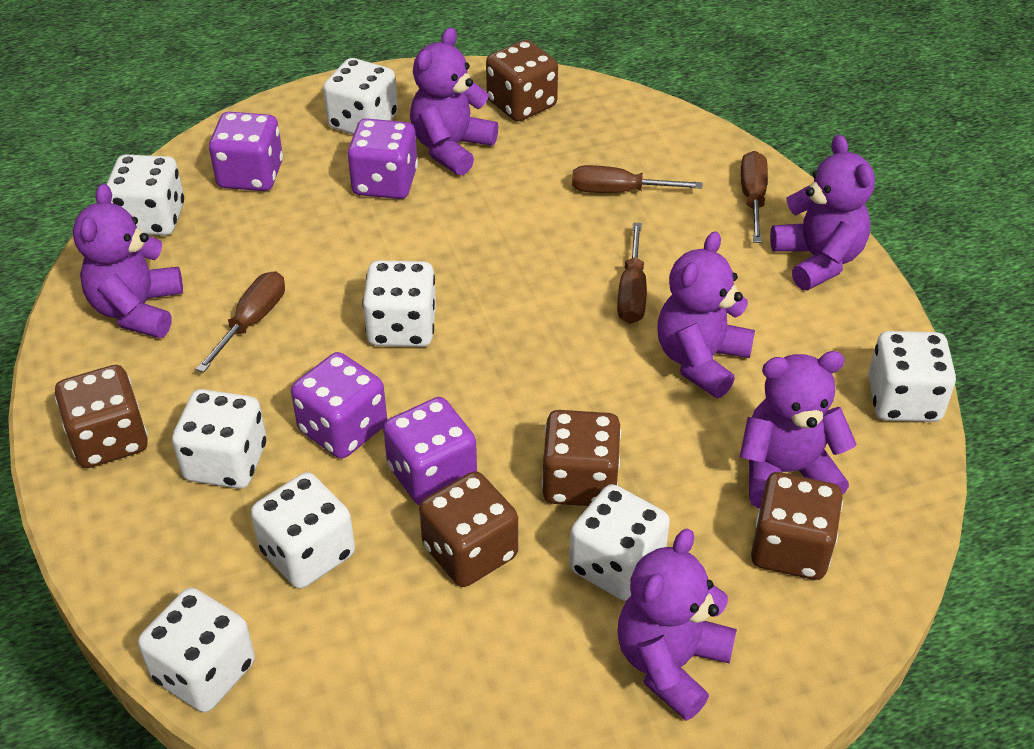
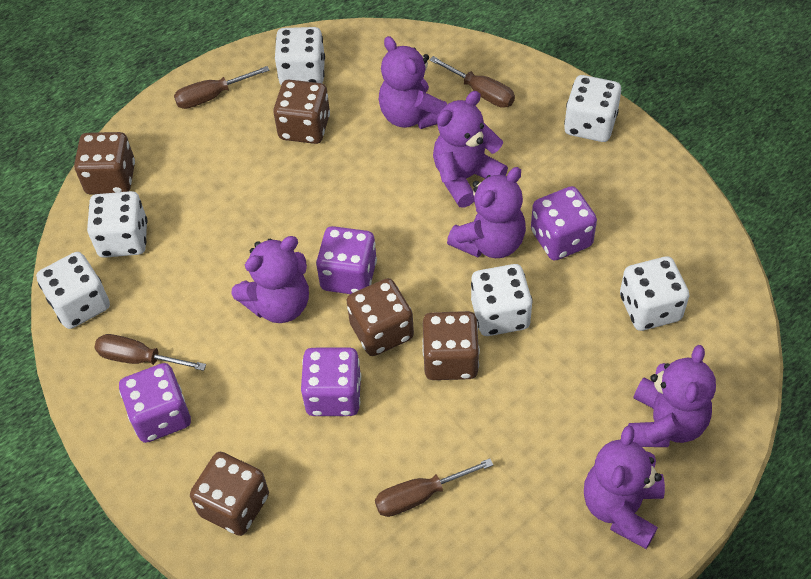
white dice: [106,154,184,236] [138,588,255,712] [172,389,267,489] [251,472,355,589] [323,58,398,135] [362,261,436,347] [569,484,670,601] [868,331,956,422] = 8 -> [36,252,110,329] [87,191,147,258] [275,27,325,85] [471,264,533,336] [564,75,621,142] [620,256,689,331] = 6

